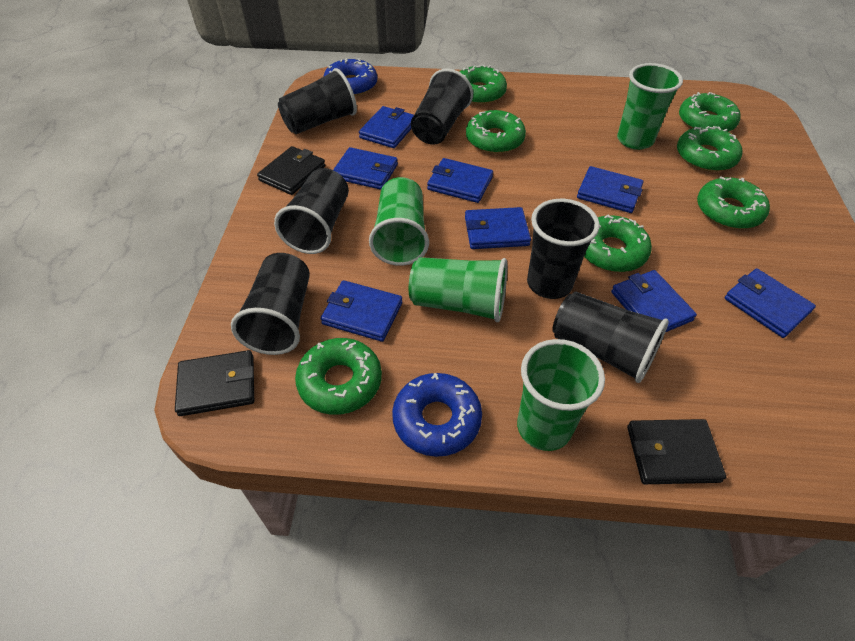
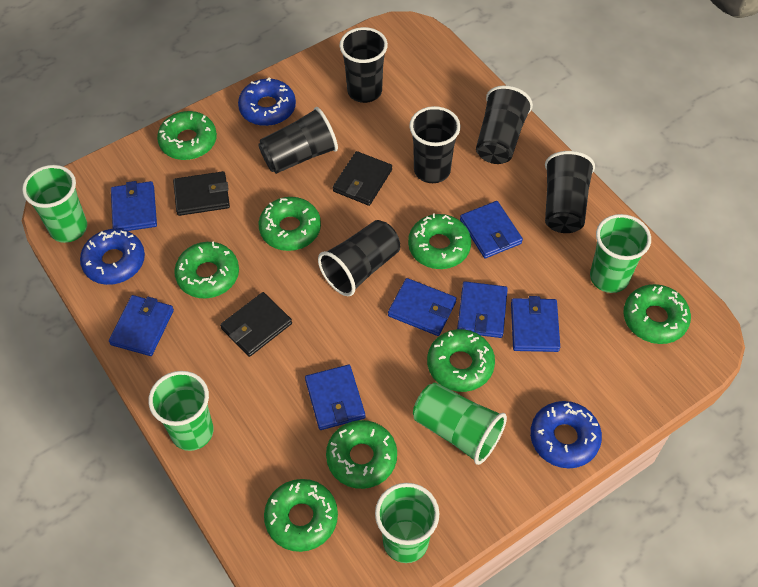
blue donut: [324,58,377,96] [392,373,482,457] = 2 -> [80,229,145,285] [238,77,296,126] [530,401,602,468] = 3
blue wallet: [321,280,403,342] [333,147,398,190] [359,106,414,148] [427,158,493,203] [465,207,531,249] [577,166,643,213] [611,270,697,332] [725,268,816,338] = 8 -> [109,295,174,356] [111,181,157,231] [305,365,365,430] [388,278,457,336] [457,281,508,338] [460,201,523,258] [511,296,560,352] = 7
green cup: [369,177,429,266] [409,257,507,322] [517,339,605,451] [617,63,683,150] = 4 -> [22,165,87,243] [148,371,214,451] [375,483,439,563] [413,382,507,465] [590,214,651,293] = 5
green donut: [295,338,382,415] [460,65,507,105] [466,110,526,154] [584,215,652,272] [677,126,742,172] [679,92,741,132] [697,176,770,229] = 7 -> [157,111,217,160] [174,242,239,298] [259,197,321,251] [264,479,338,552] [326,420,397,489] [408,213,471,269] [427,329,495,392] [623,284,691,344] = 8

